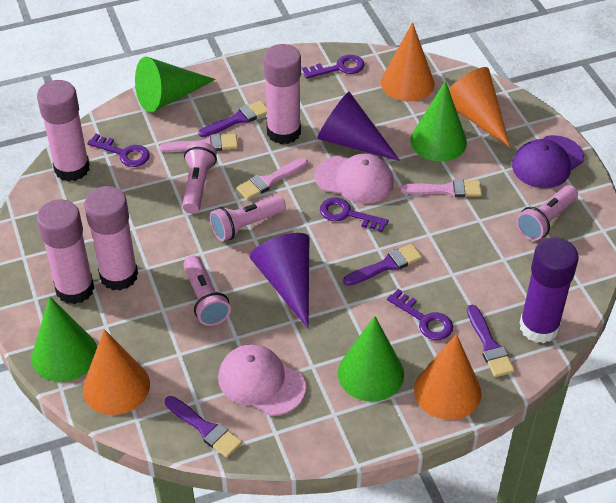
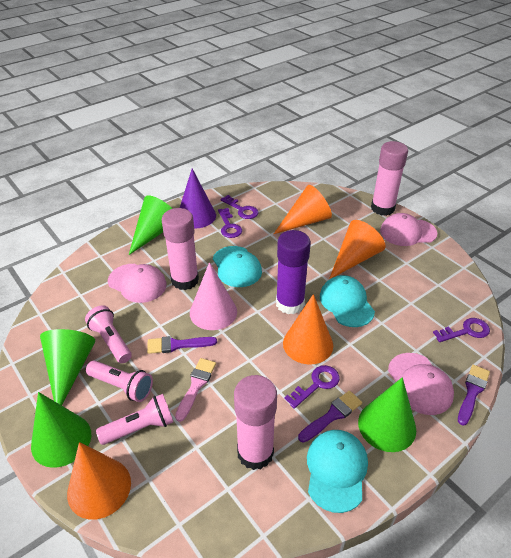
pink brush: [160,134,238,152] [237,158,308,200] [400,179,482,197] = 3 -> [175,358,216,422] = 1
pink cap: [218,344,306,416] [314,153,394,204] = 2 -> [108,264,167,303] [380,213,437,246] [388,353,454,415] = 3
pink cone: none = 0 -> [190,262,237,330] = 1
pink flashlight: [182,141,217,213] [183,256,231,326] [210,195,286,241] [516,185,578,241] = 4 -> [85,305,132,363] [86,360,153,402] [96,394,173,445] = 3
pink glue stick: [37,80,90,182] [37,199,95,304] [84,186,138,291] [264,44,301,144] = 4 -> [162,208,199,290] [234,375,277,470] [371,141,408,216] = 3
purple brush: [165,396,242,458] [198,100,267,137] [343,244,422,286] [467,305,515,377] = 4 -> [147,336,217,354] [298,391,362,443] [458,365,490,426] = 3
purple cap: [512,135,584,188] = 1 -> none = 0
purple cone: [250,233,309,328] [317,92,400,161] = 2 -> [180,169,216,228] = 1
turquoise cap: none = 0 -> [213,246,262,287] [307,430,368,513] [320,275,375,327] = 3

